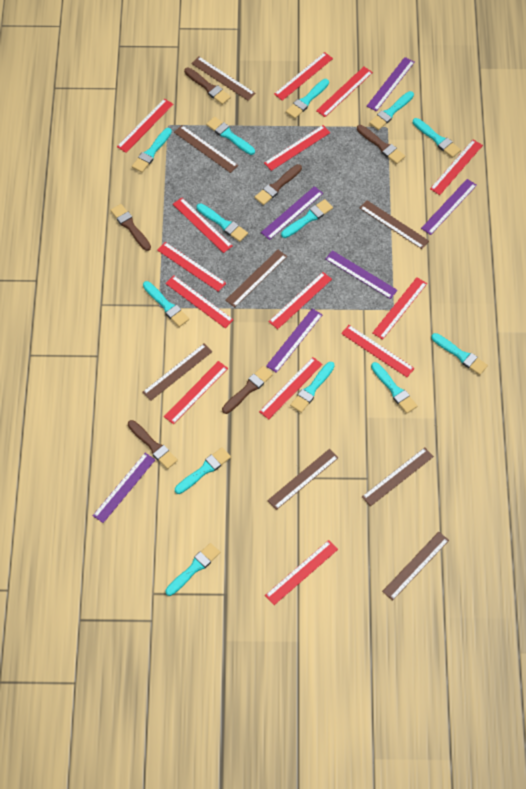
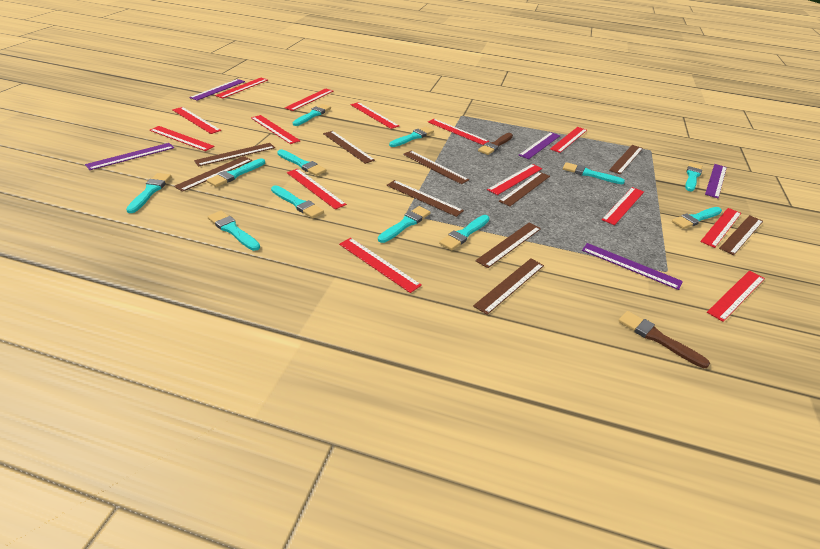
brown brush: [110,204,151,251] [128,420,178,469] [184,67,231,105] [222,366,273,414] [255,164,302,205] [357,125,405,164] = 6 -> [478,133,513,155] [618,311,710,368] = 2
brown ruler: [142,344,212,401] [174,125,238,173] [191,57,256,100] [225,250,287,307] [267,449,339,510] [360,200,429,249] [362,447,434,506] [382,532,449,601] = 8 -> [174,156,252,192] [194,143,275,166] [323,131,375,164] [386,180,464,217] [403,151,469,184] [473,258,544,315] [475,223,541,268] [499,172,550,206] [609,145,643,174] [719,215,763,255] = 10
purple ruler: [93,453,156,523] [261,186,323,240] [266,308,323,373] [325,250,398,299] [367,57,415,112] [421,179,477,235] = 6 -> [85,143,174,170] [189,79,245,101] [519,132,560,159] [582,243,683,290] [705,164,727,198] = 5
turquoise brush: [132,128,172,173] [143,281,189,327] [165,543,220,596] [175,447,231,494] [197,204,248,242] [206,117,255,155] [281,199,333,238] [286,79,329,119] [290,362,335,413] [369,91,414,130] [371,362,417,414] [413,118,461,158] [431,333,488,375] = 13 -> [126,173,172,213] [207,158,265,187] [208,211,260,251] [271,185,324,218] [277,150,326,176] [293,104,331,126] [378,206,430,243] [389,127,434,147] [439,215,490,250] [563,162,625,184] [672,207,722,229] [685,162,702,191] = 12

